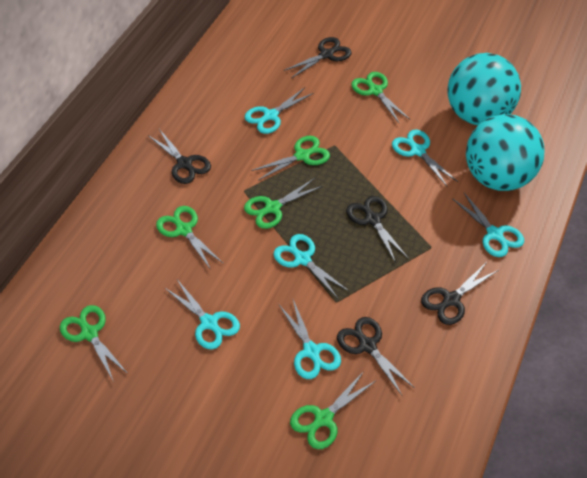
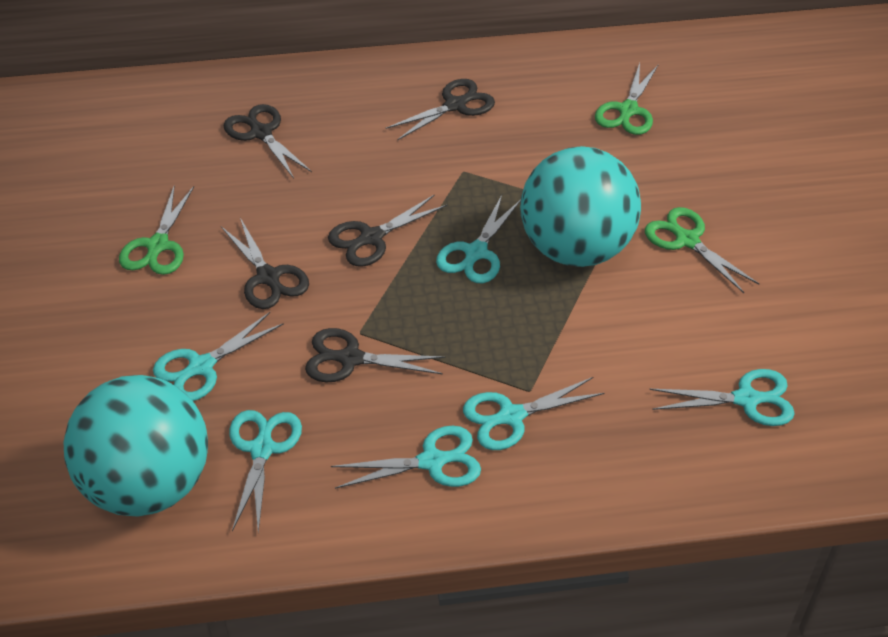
green scissors: [60,305,128,382] [156,206,223,270] [244,178,323,229] [251,136,330,180] [290,371,376,449] [351,72,410,124] = 6 -> [119,185,194,275] [595,63,659,135] [645,207,759,293] = 3

